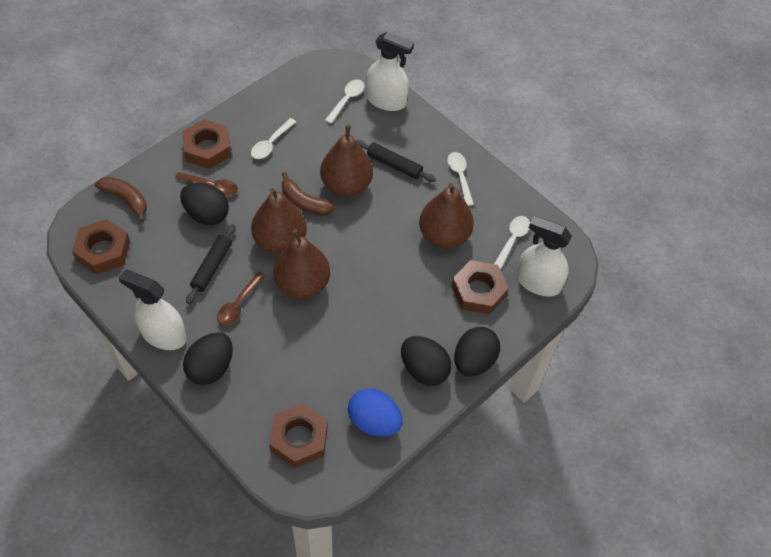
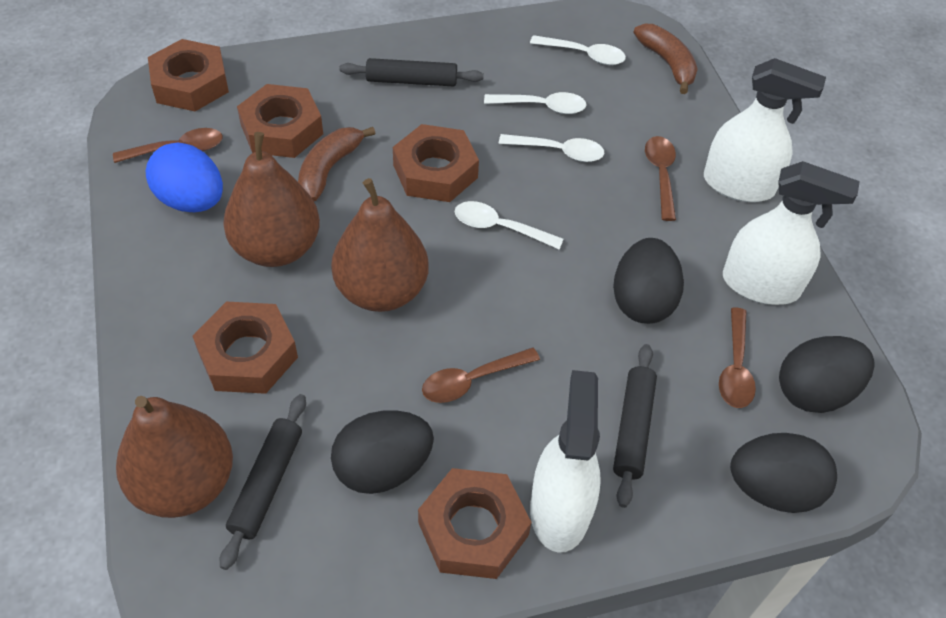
black rolling pin: [186,224,235,304] [356,140,436,182] = 2 -> [220,394,306,570] [340,58,484,86] [613,344,657,508] = 3
brown nut: [72,219,130,274] [182,119,231,169] [269,403,328,468] [451,260,509,314] = 4 -> [148,39,229,111] [193,301,298,394] [237,84,323,158] [393,124,479,202] [418,468,532,579] = 5
brown pear: [251,188,307,254] [273,229,330,299] [320,125,373,197] [419,183,474,249] = 4 -> [116,396,233,518] [223,132,320,267] [331,178,429,312] = 3
brown spoon: [175,172,238,196] [217,272,265,325] = 2 -> [113,128,223,163] [422,347,540,403] [645,136,676,221] [719,308,756,408] = 4

